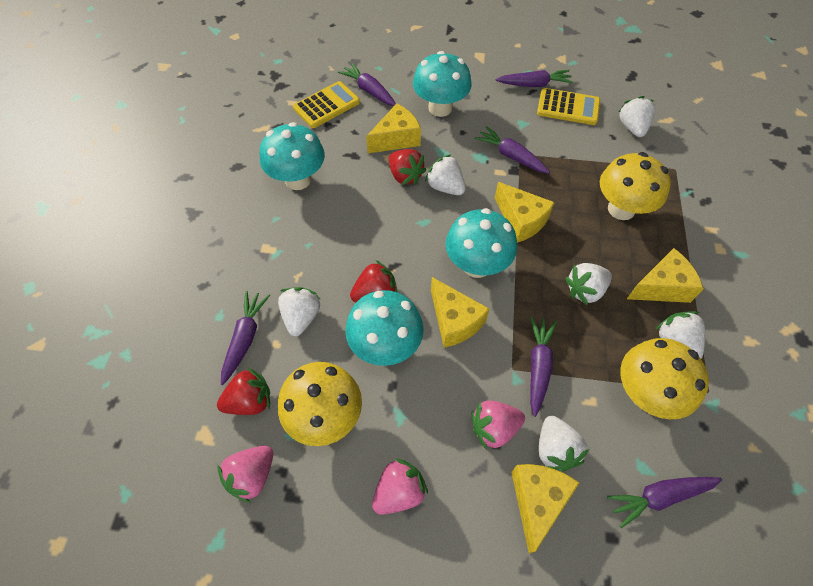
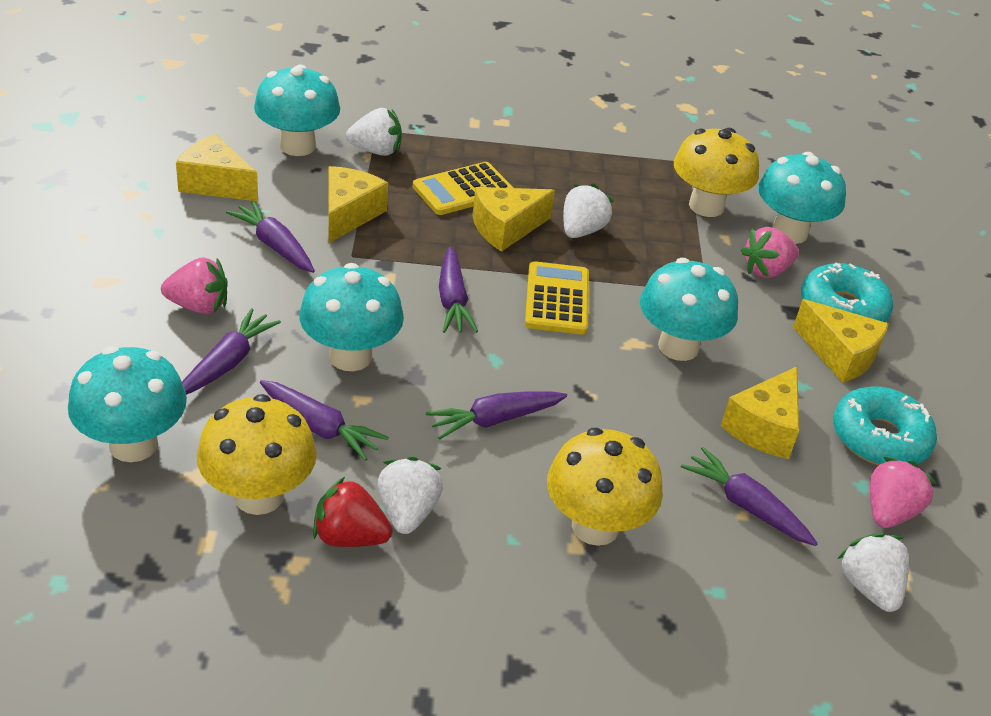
red strawberry: [217,368,270,415] [350,260,397,302] [389,149,426,185] = 3 -> [313,477,392,547] = 1
turquoise donut: none = 0 -> [801,263,893,322] [833,386,937,466] = 2
turquoise mushroom: [260,122,325,190] [345,290,424,366] [413,51,472,117] [445,208,517,278] = 4 -> [68,346,187,462] [254,64,340,156] [299,263,404,371] [640,258,738,361] [758,152,846,244] = 5
white strawberry: [278,287,321,336] [425,154,466,195] [539,416,589,472] [565,263,612,305] [618,96,655,137] [656,311,705,359] = 6 -> [346,108,402,156] [377,456,443,534] [563,183,614,238] [837,533,909,612] = 4

